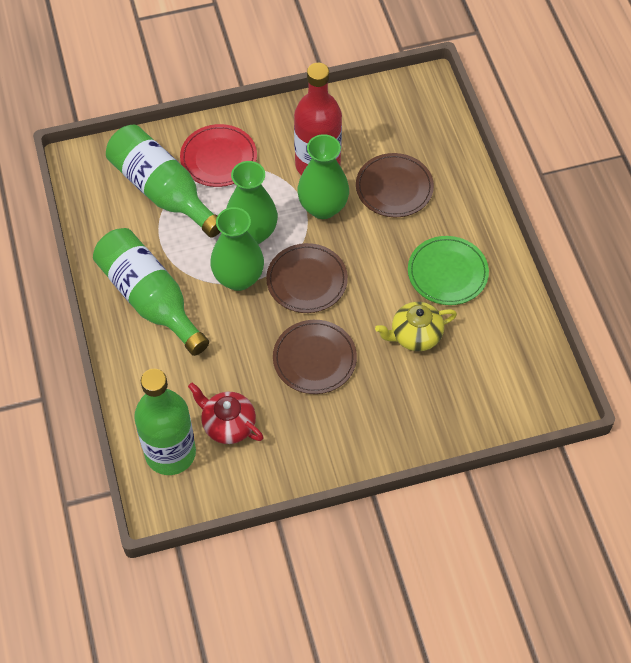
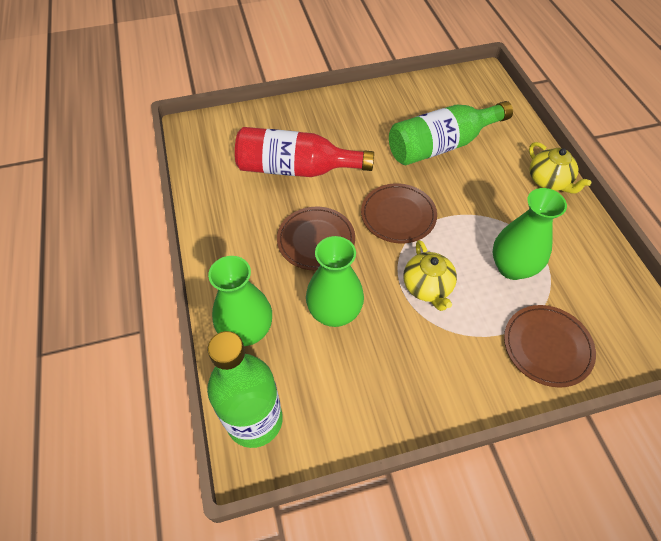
green bottle: [93,228,209,356] [106,124,220,238] [134,369,196,475] = 3 -> [207,331,283,448] [389,101,513,165] = 2
green plate: [408,236,489,305] = 1 -> none = 0
red plate: [180,124,257,187] = 1 -> none = 0
red teapot: [188,383,264,444] = 1 -> none = 0
yellow teapot: [375,302,457,351] = 1 -> [403,240,457,311] [529,142,591,194] = 2

